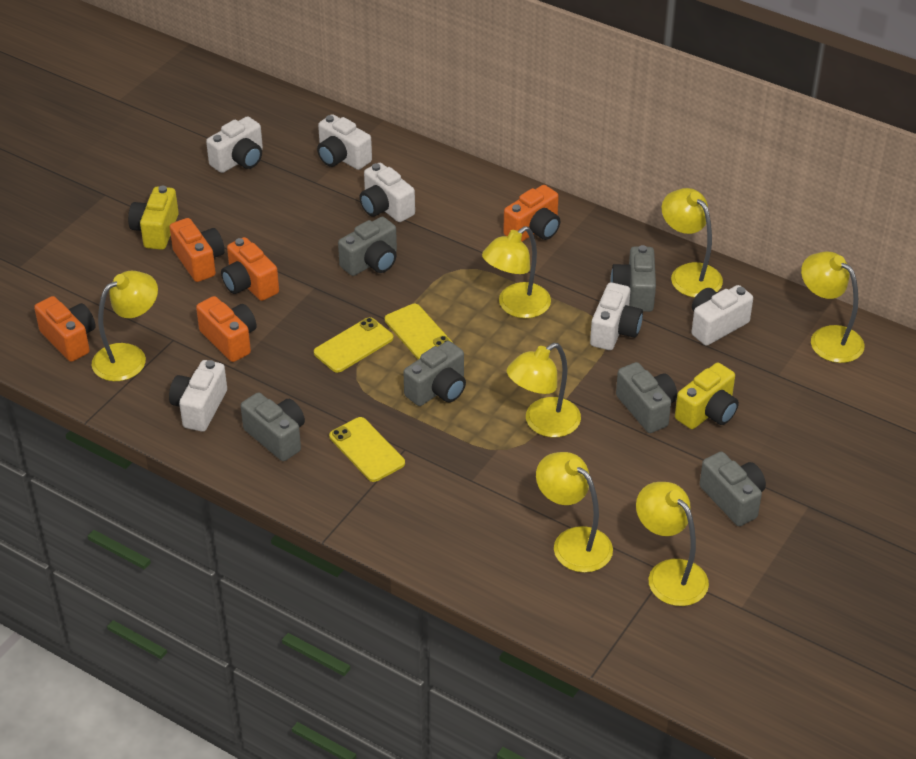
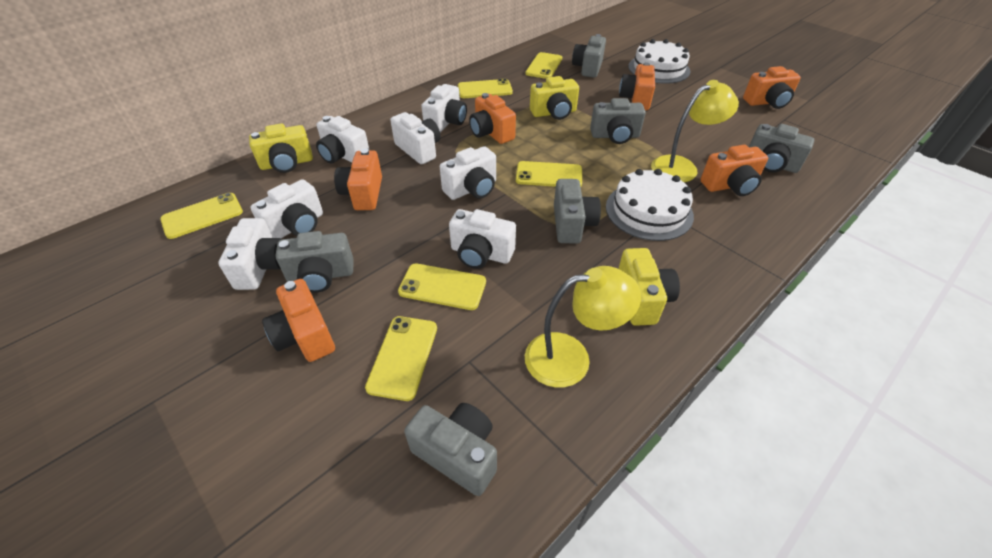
orange camera: [34,296,96,362] [170,218,225,282] [196,296,256,362] [221,237,279,301] [503,185,560,241] = 5 -> [262,279,335,362] [334,149,382,210] [469,93,516,144] [619,62,655,110] [700,145,768,196] [743,66,801,109] = 6
white cake: none = 0 -> [606,169,694,241] [628,39,691,84] = 2
white camera: [169,360,227,432] [206,116,263,173] [317,114,372,170] [360,163,415,222] [590,282,643,350] [692,285,753,346] = 6 -> [218,218,282,290] [250,179,323,238] [316,116,370,163] [390,112,440,164] [421,84,467,133] [440,146,496,200] [449,209,516,269] = 7
yellow camera: [128,186,179,250] [675,363,739,429] = 2 -> [249,123,313,173] [530,76,579,120] [618,248,680,326] = 3
yellow lamp: [91,271,158,381] [482,226,551,318] [507,343,581,437] [536,452,613,573] [636,482,709,606] [662,188,723,298] [801,252,865,363] = 7 -> [525,266,641,388] [651,80,739,182] = 2
yellow phone: [314,317,393,373] [329,417,405,482] [385,304,453,359] = 3 -> [160,193,243,239] [365,316,437,401] [398,263,486,310] [458,79,513,98] [516,161,582,187] [525,52,562,79] = 6

